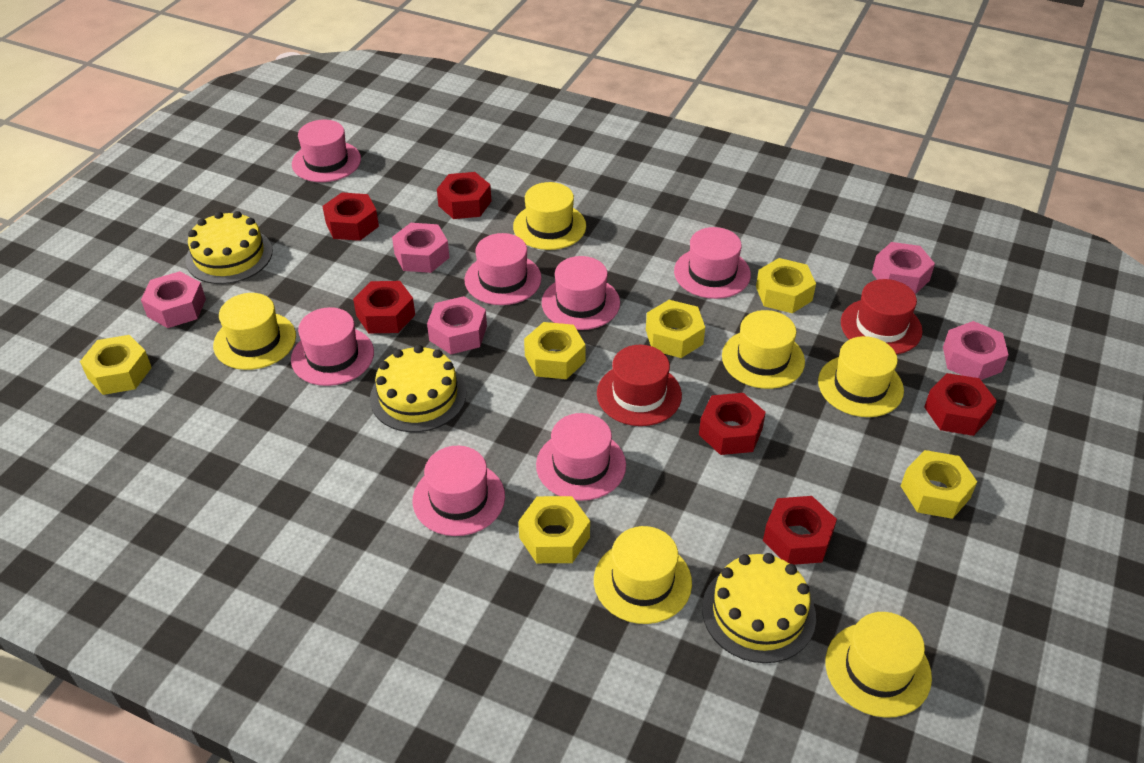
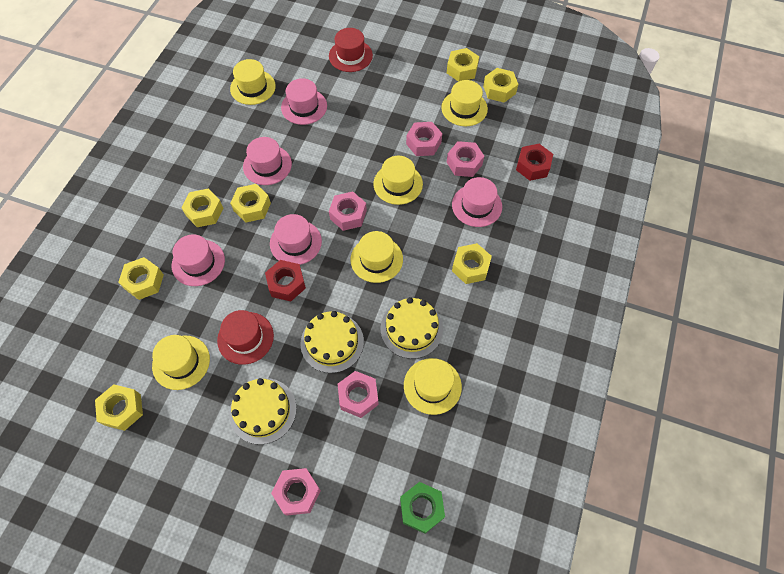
green nut: none = 0 -> [400,482,445,534] = 1
pink hat: [291,307,374,386] [292,120,361,182] [413,446,505,536] [464,233,542,305] [536,413,626,501] [542,256,620,330] [674,227,751,299] = 7 -> [172,234,225,286] [243,137,292,185] [270,214,322,265] [281,78,327,125] [452,177,502,227] = 5
red nut: [322,193,379,241] [353,281,415,333] [437,172,491,219] [699,393,766,455] [763,496,837,565] [924,373,997,436] = 6 -> [265,260,306,301] [516,144,553,181] = 2
yellow nut: [80,335,152,395] [518,496,590,563] [524,322,586,379] [646,300,705,358] [756,258,816,313] [901,450,977,519] = 6 -> [95,384,143,431] [118,257,164,300] [181,189,223,227] [230,184,271,223] [447,48,479,82] [452,243,492,284] [483,68,518,103] = 7

